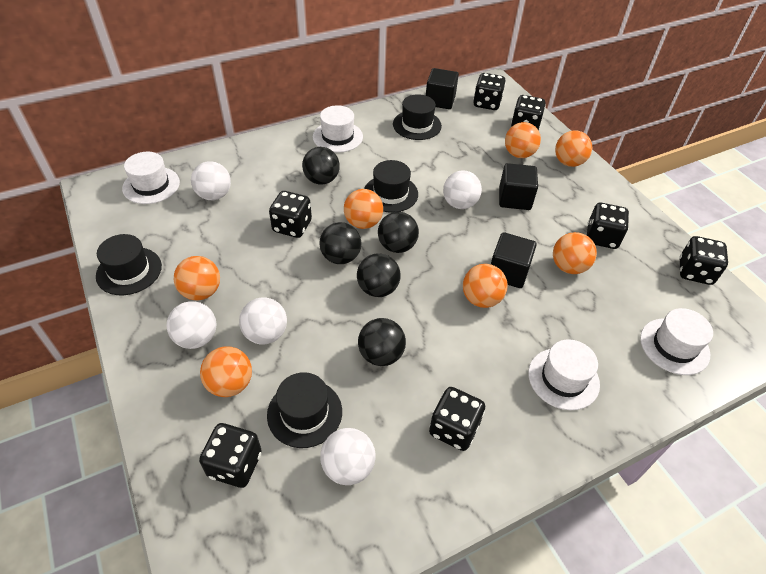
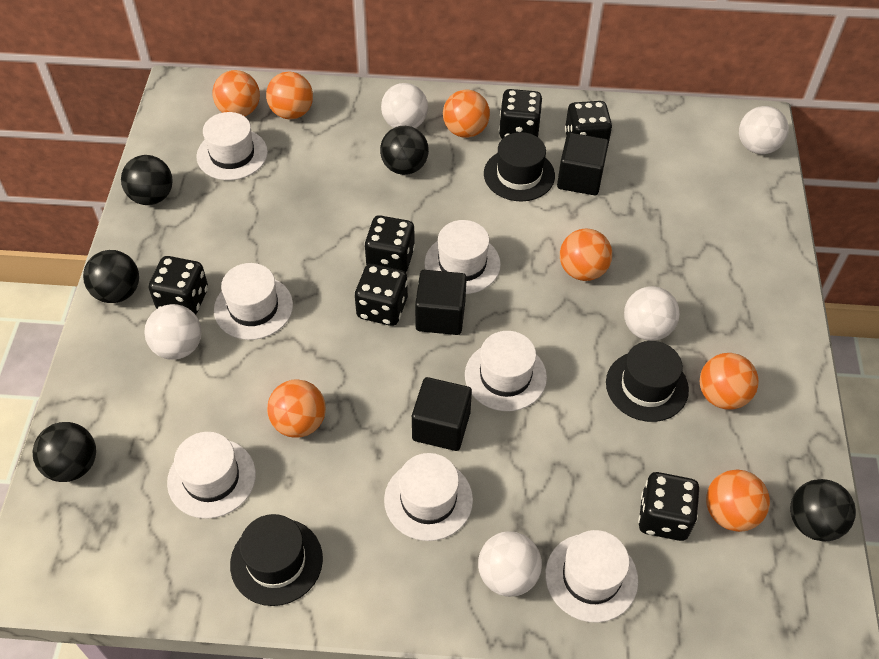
black dice: [199,423,262,488] [269,191,312,238] [429,387,485,451] [473,73,506,110] [511,95,546,130] [587,203,629,249] [680,236,728,285] = 7 -> [149,256,208,315] [354,264,408,326] [364,215,415,273] [499,89,542,139] [565,101,612,145] [638,472,699,541] = 6
black hat: [96,234,162,295] [267,372,342,448] [364,160,418,213] [393,94,442,140] = 4 -> [230,514,323,606] [484,132,555,201] [606,341,689,422] = 3
white hat: [122,152,180,204] [313,105,363,153] [528,339,600,410] [640,308,713,375] = 4 -> [167,432,256,519] [196,112,268,180] [214,263,293,340] [384,453,473,541] [424,220,501,294] [465,331,547,411] [545,530,638,623] = 7

